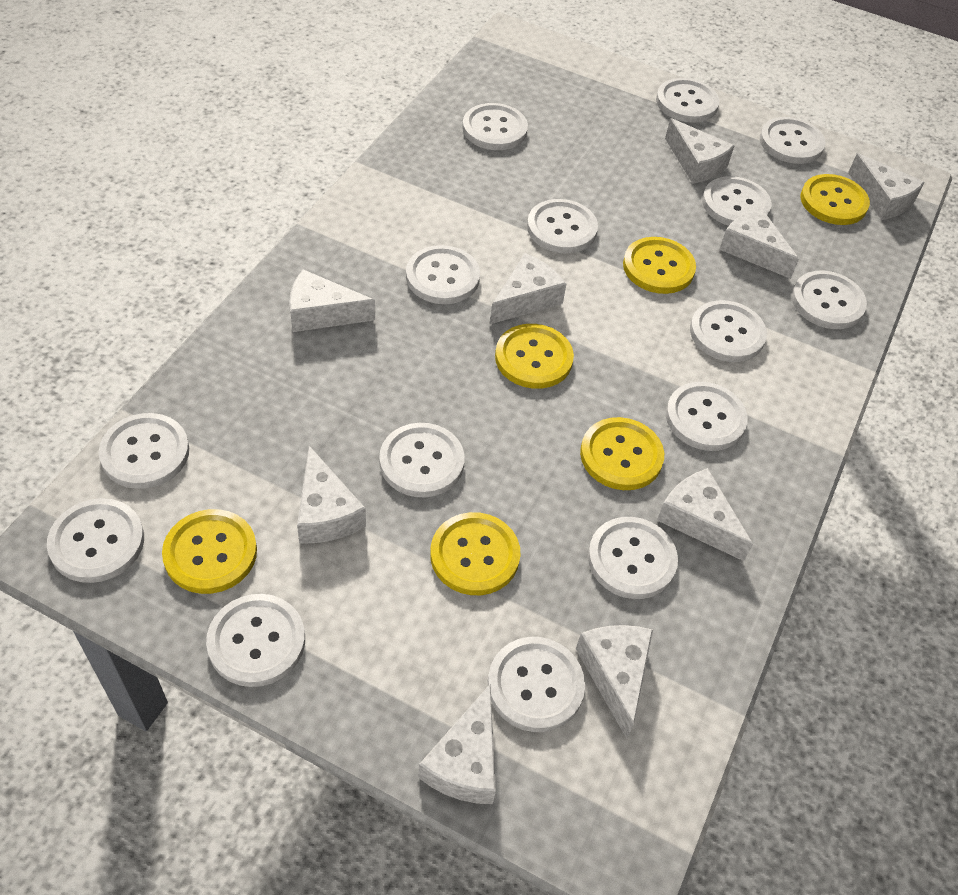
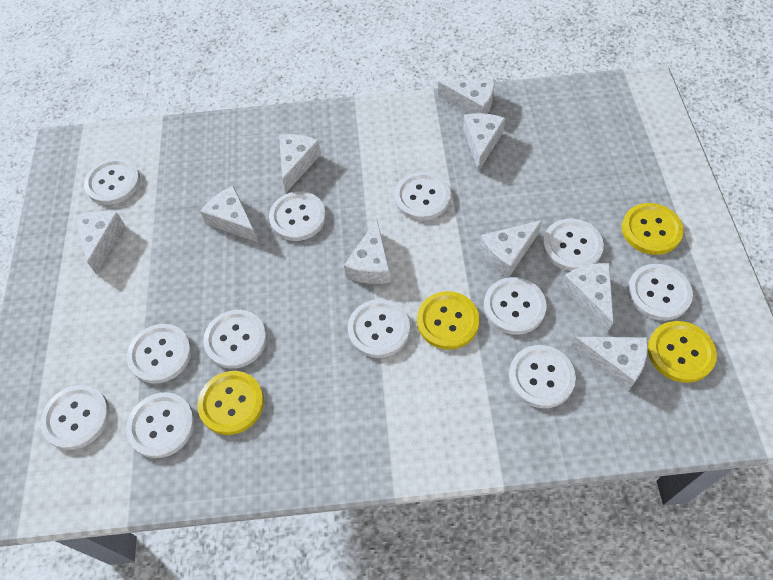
white button: [47,498,144,583] [98,413,189,489] [206,594,305,687] [379,423,465,497] [406,245,480,304] [462,103,528,150] [488,637,585,732] [527,199,598,253] [588,517,678,599] [656,78,719,123] [666,382,748,451] [690,300,767,362] [702,176,772,226] [760,117,825,164] [792,271,867,329] = 15 -> [41,385,109,450] [84,158,140,205] [126,392,195,458] [127,324,192,384] [203,310,267,369] [269,191,326,241] [348,299,410,358] [395,172,451,221] [484,277,547,335] [509,345,576,408] [543,219,604,271] [627,264,693,321] = 12
yellow button: [162,509,257,594] [430,512,521,595] [495,324,574,389] [580,417,664,490] [623,237,696,294] [800,174,870,225] = 6 -> [197,371,264,435] [417,291,479,350] [622,203,684,255] [648,321,717,383] = 4

